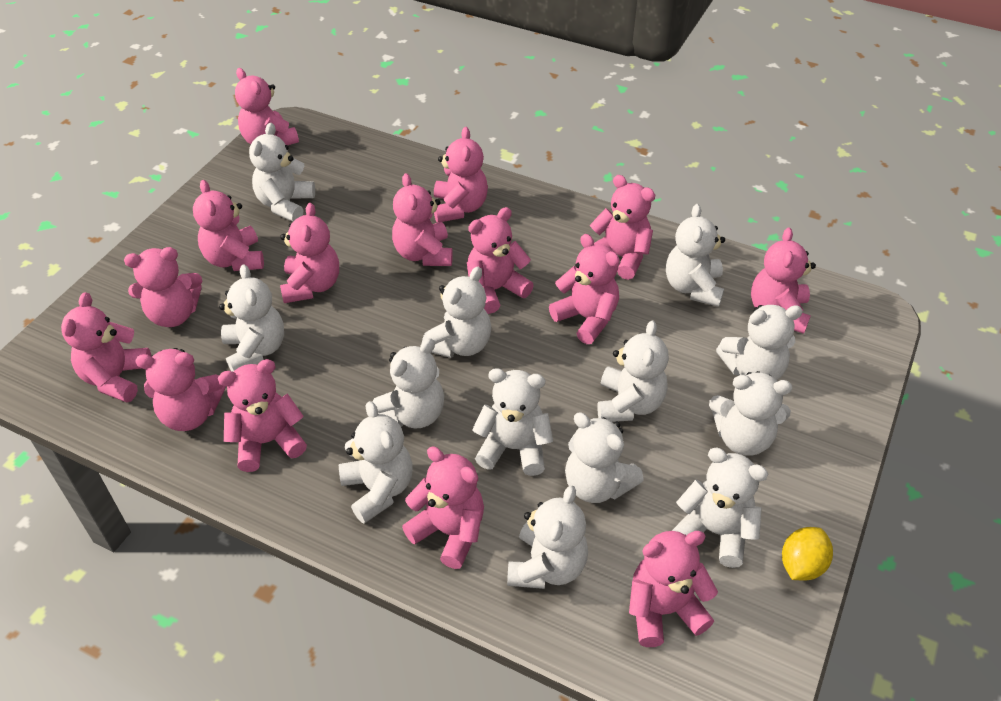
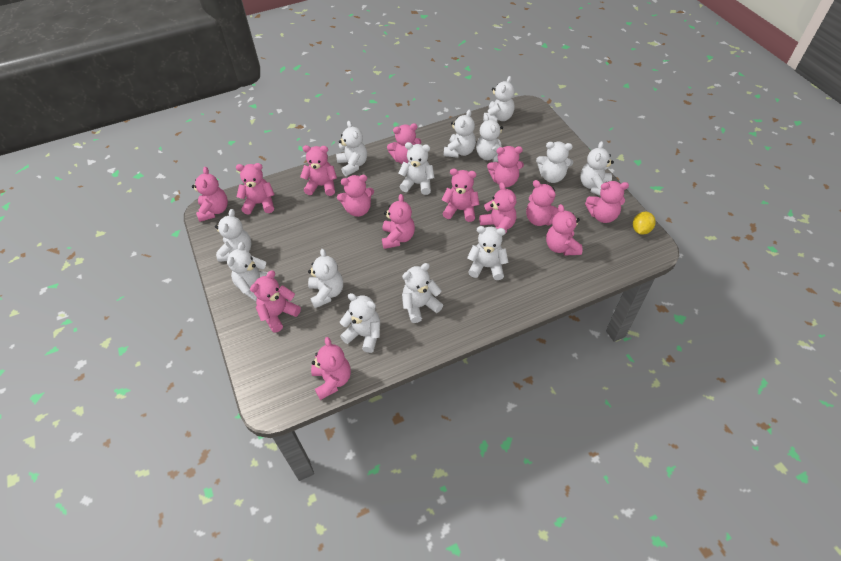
pink teddy bear: [61,292,152,402] [124,247,202,327] [135,348,226,431] [193,180,264,271] [218,359,307,472] [235,68,299,145] [280,203,339,303] [392,173,453,266] [402,447,484,569] [434,127,488,223] [467,207,534,314] [549,234,620,344] [590,175,655,280] [629,531,718,647] [751,227,816,334] = 15 -> [192,167,228,222] [236,163,275,215] [250,270,301,333] [300,145,337,196] [311,337,351,400] [337,175,374,217] [382,194,415,249] [387,123,421,164] [442,168,479,222] [479,182,516,234] [487,146,524,187] [526,180,559,226] [546,204,582,256] [585,181,629,223] = 14

